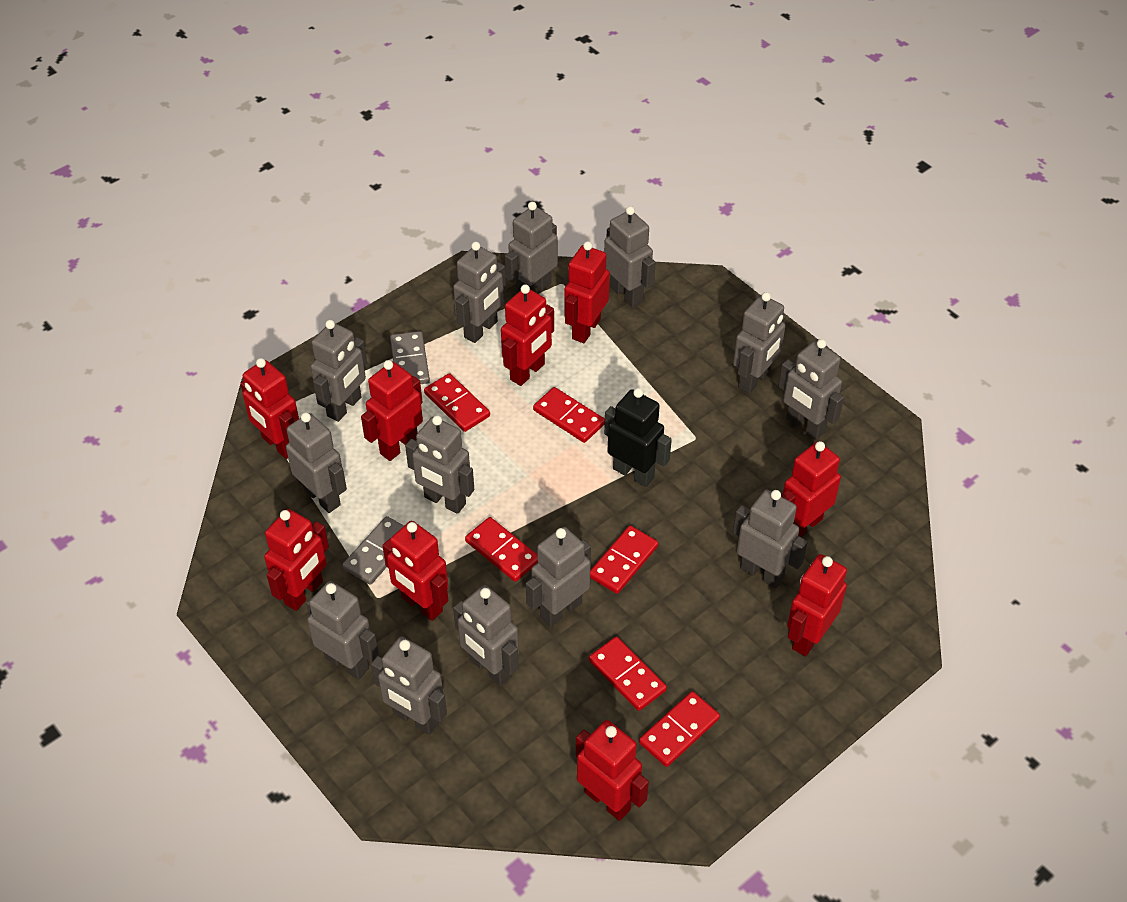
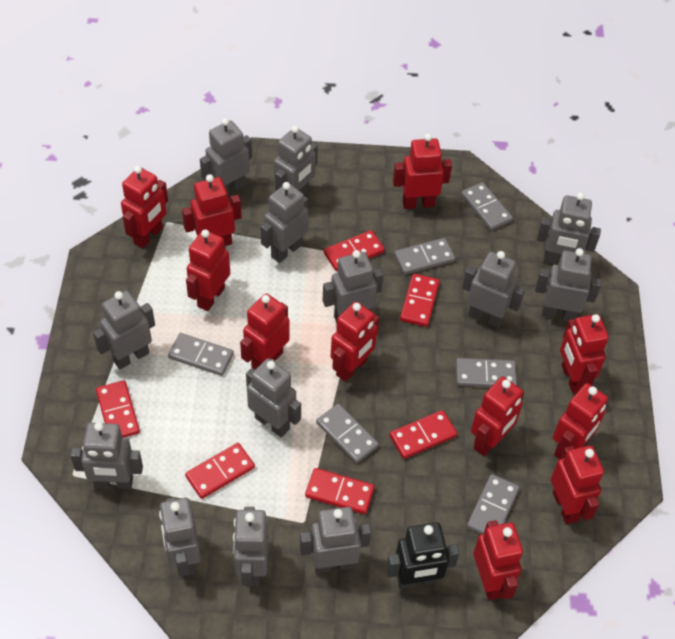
grey domino: [342,516,404,584] [390,331,430,384] = 2 -> [168,333,234,376] [316,404,379,464] [394,238,455,275] [456,358,517,387] [461,182,513,231] [467,474,520,534] = 6
red robot: [240,358,299,459] [264,509,329,611] [361,360,423,461] [382,521,448,621] [501,285,554,386] [564,241,610,343] [576,720,649,821] [781,441,841,537] [787,554,847,656] = 9 -> [121,166,168,248] [182,174,242,246] [186,229,230,311] [240,294,290,370] [331,301,380,382] [393,134,452,209] [471,376,524,456] [473,520,523,600] [551,445,604,524] [553,383,608,459] [560,314,609,394] = 11

